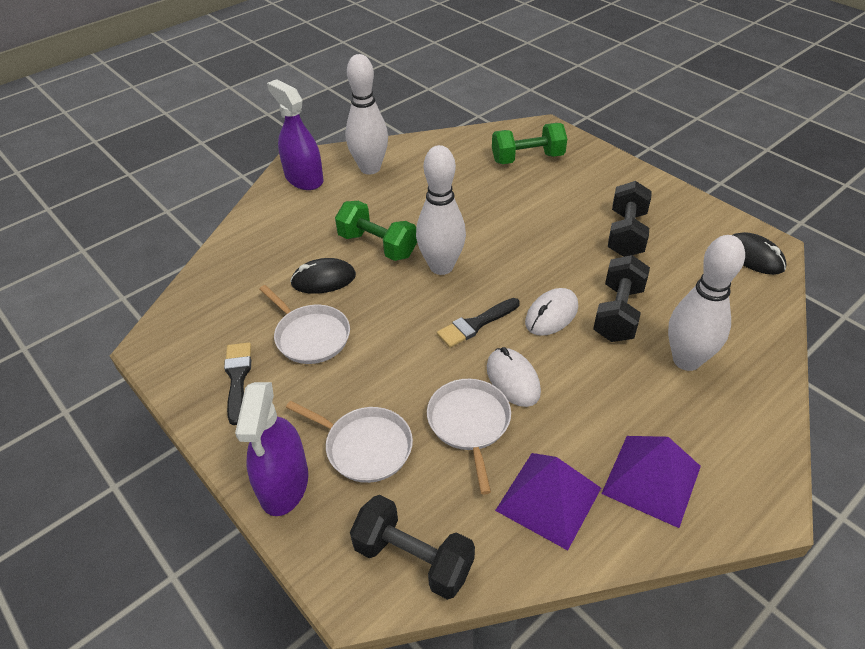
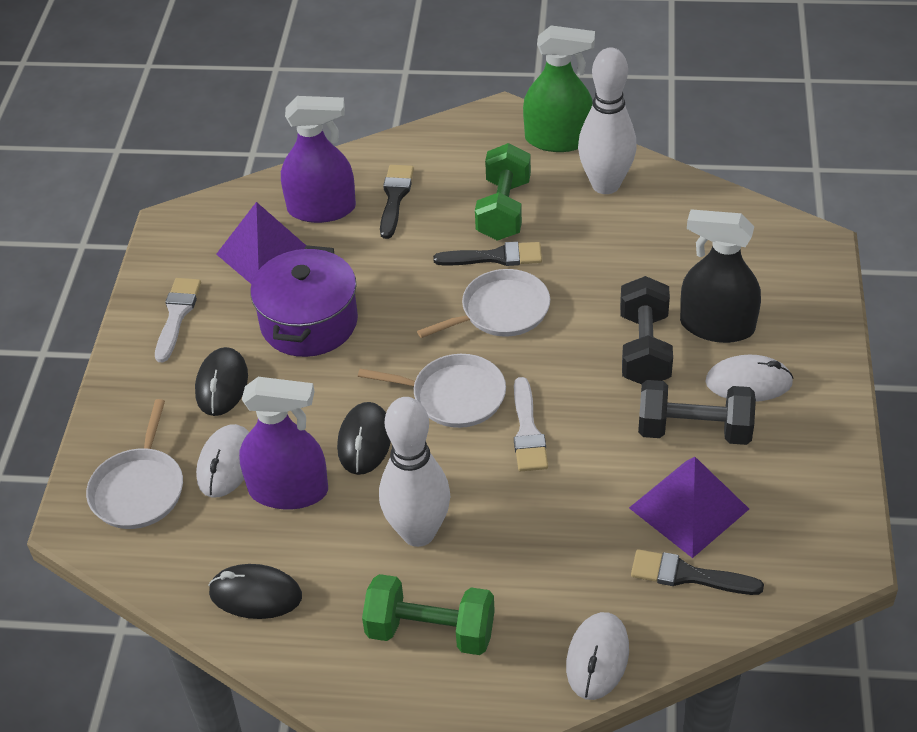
black brush: [224,342,251,425] [437,298,520,348] = 2 -> [380,165,414,239] [433,242,542,266] [631,549,764,595] = 3
black dumbbell: [350,495,475,600] [593,255,650,342] [608,181,652,257] = 3 -> [620,276,673,384] [638,380,756,445] = 2
black mouse: [290,258,356,294] [733,232,787,275] = 2 -> [195,347,248,416] [208,564,302,619] [337,402,391,475] = 3
black spray bottle: none = 0 -> [680,209,761,343] = 1
green spray bottle: none = 0 -> [523,25,595,152] = 1
purple pot: none = 0 -> [250,245,358,357] = 1
white bowling pin: [345,54,388,174] [416,145,466,275] [668,235,745,371] = 3 -> [379,397,450,547] [578,48,637,194] = 2
white brush: none = 0 -> [155,278,201,362] [514,377,548,471] = 2
white mouse: [487,347,541,407] [525,288,578,336] = 2 -> [196,424,249,497] [566,612,629,700] [705,355,794,402] = 3

